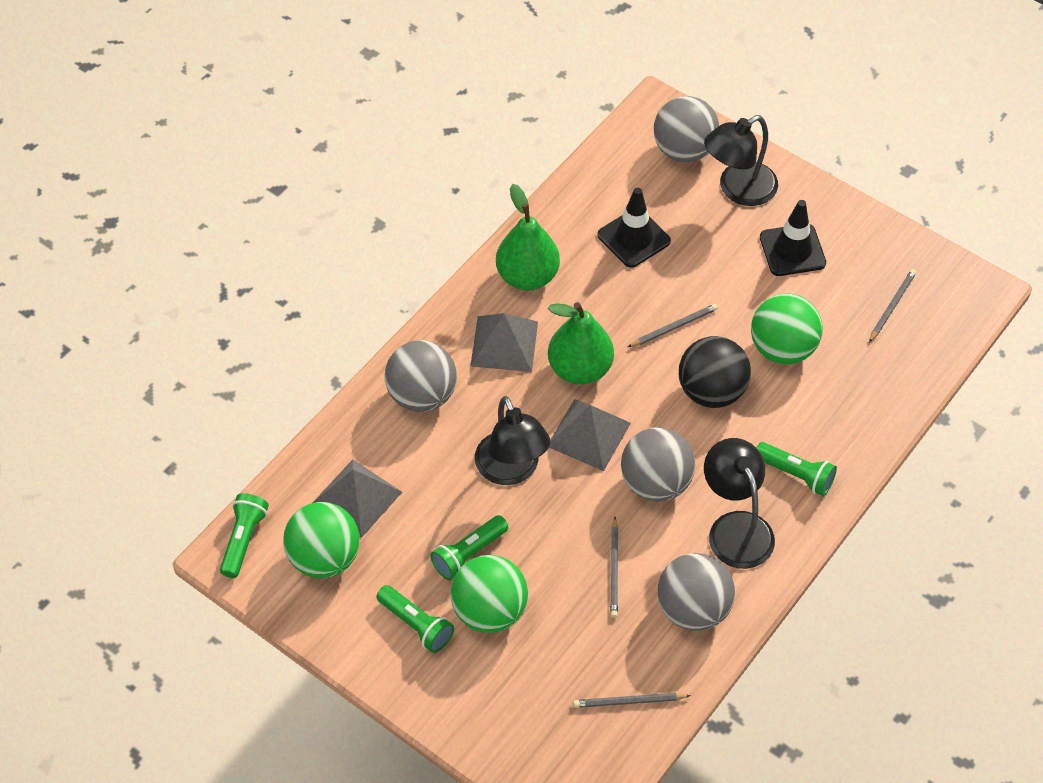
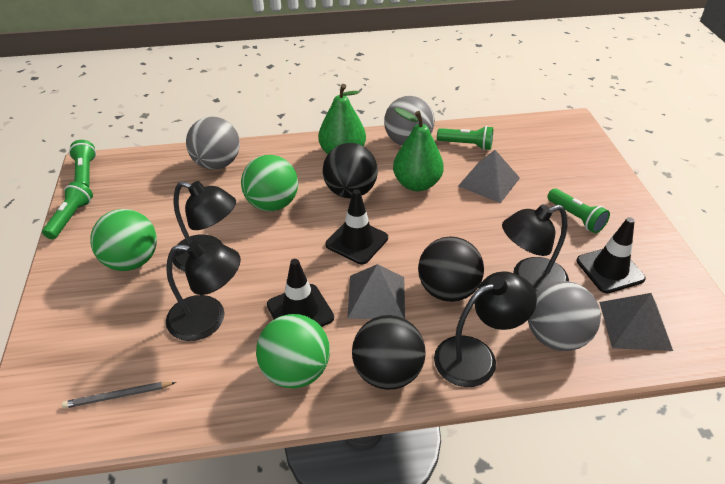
black ball: [679,336,751,408] = 1 -> [323,143,378,198] [352,315,426,390] [418,236,484,302] = 3
black lamp: [475,396,550,485] [704,115,778,206] [704,438,775,569] = 3 -> [166,241,241,341] [173,181,236,271] [434,271,537,387] [502,204,569,292] = 4
black traffic cone: [598,188,671,268] [760,200,826,276] = 2 -> [267,259,334,327] [326,189,388,264] [577,217,646,293] = 3
grey ball: [385,340,457,412] [621,427,695,502] [654,96,719,162] [658,553,735,631] = 4 -> [186,117,240,170] [384,96,435,146] [528,281,601,351] = 3
grey pencil: [573,693,691,708] [610,517,618,618] [628,304,718,347] [869,269,916,342] = 4 -> [62,382,176,408] = 1

